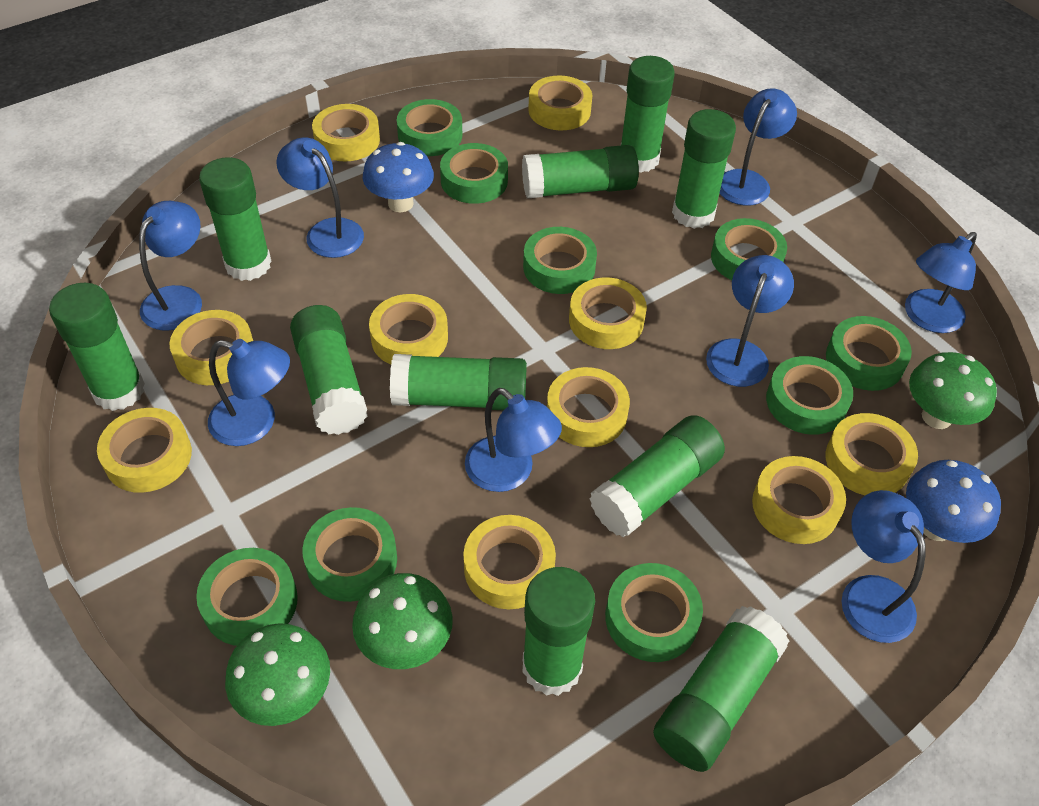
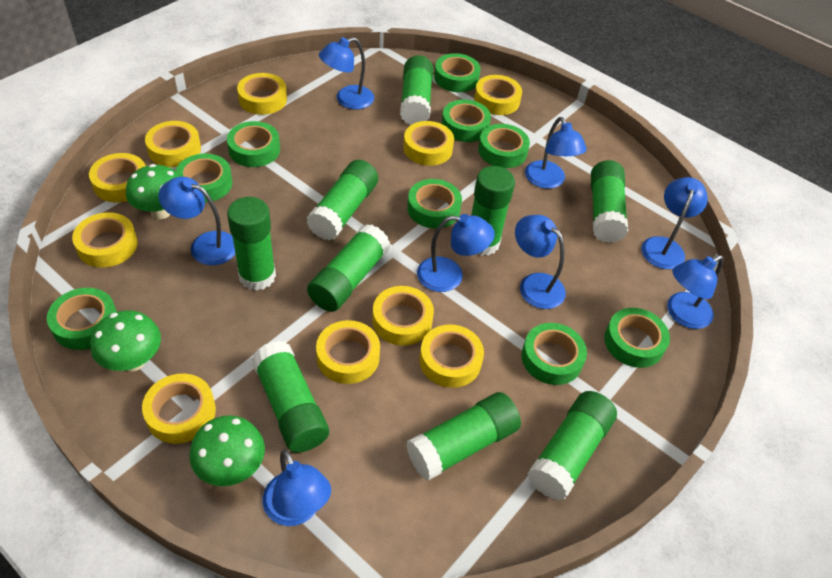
blue mushroom: [363,142,434,212] [906,460,1001,543] = 2 -> none = 0
green glue stick: [49,283,145,411] [199,157,272,281] [290,305,367,435] [390,354,527,410] [522,145,639,198] [522,567,595,696] [589,415,725,537] [621,56,675,173] [653,606,789,772] [672,109,736,229] = 10 -> [227,197,276,291] [251,340,329,453] [306,160,378,241] [307,224,390,312] [400,55,433,125] [406,392,521,481] [471,166,515,256] [527,391,617,501] [591,160,628,243] = 9

